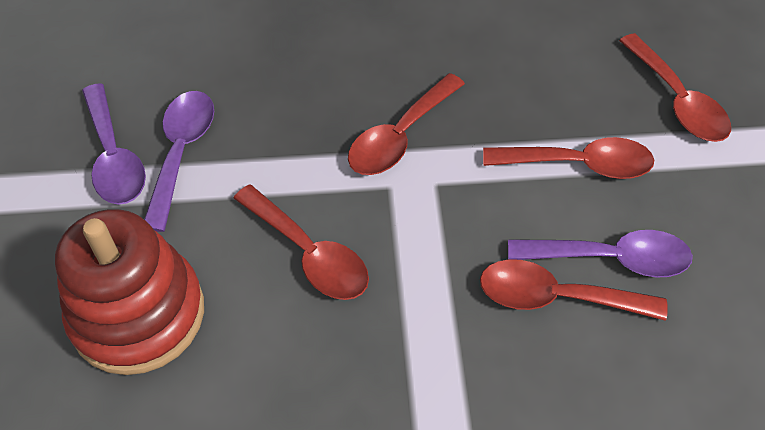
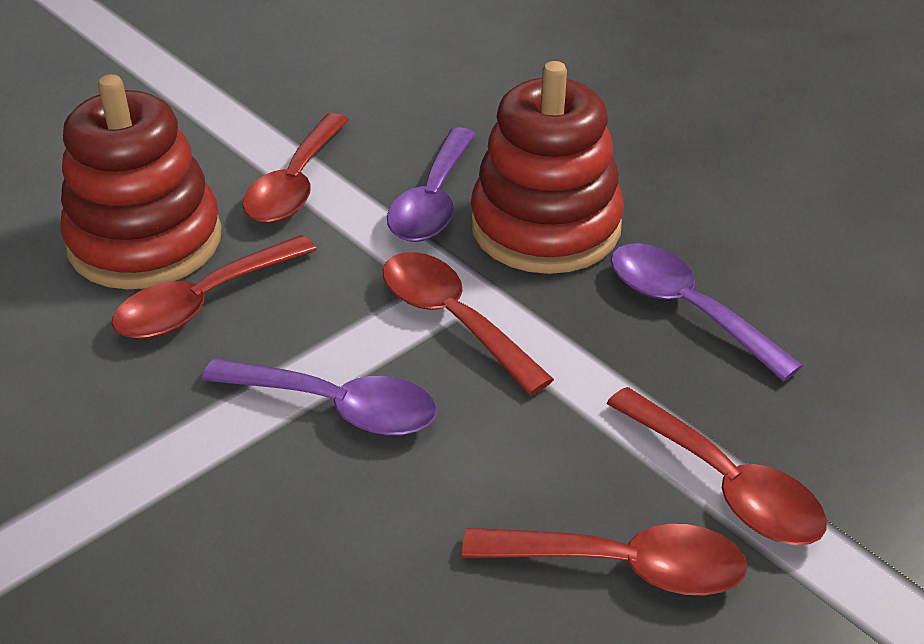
red stacking toy: [55,209,204,375] = 1 -> [60,74,222,289] [470,61,624,274] = 2

